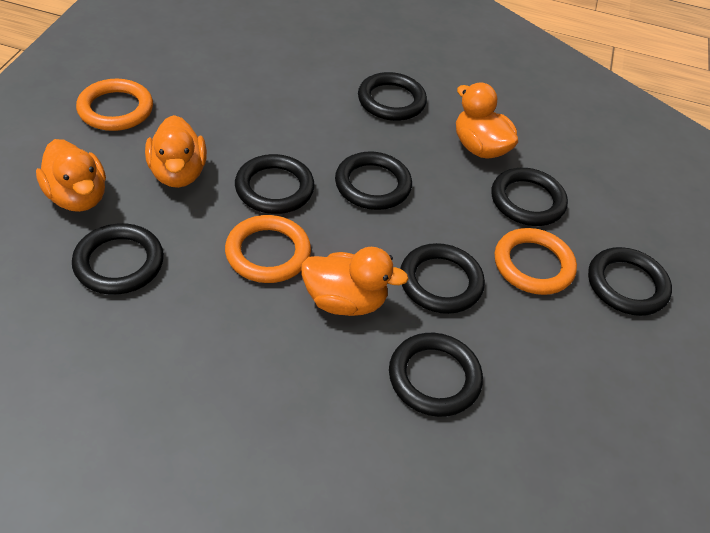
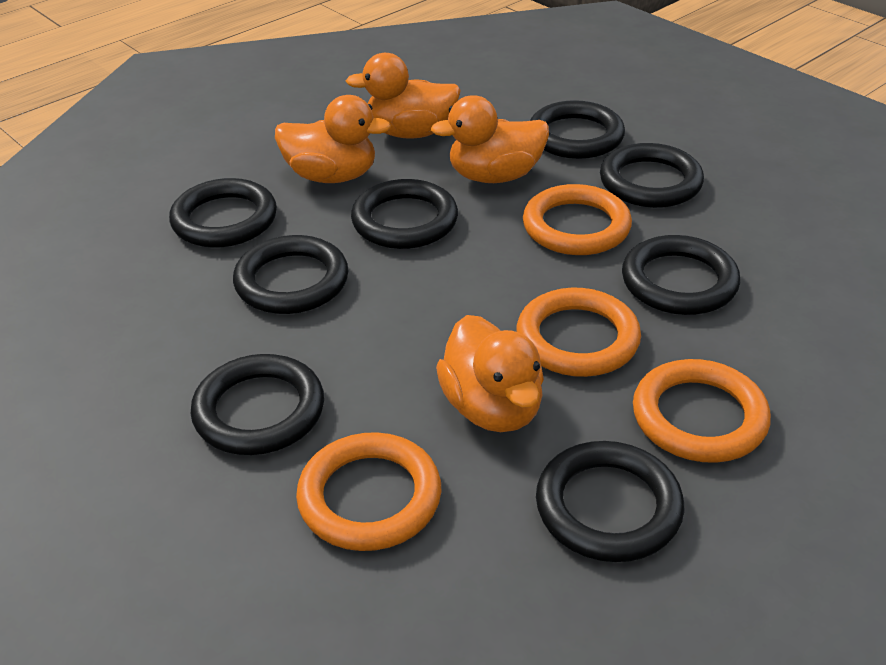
orange ring: [76,79,153,131] [225,215,311,283] [495,228,577,295] = 3 -> [296,432,441,551] [517,288,641,377] [523,184,632,255] [633,359,771,463] = 4

